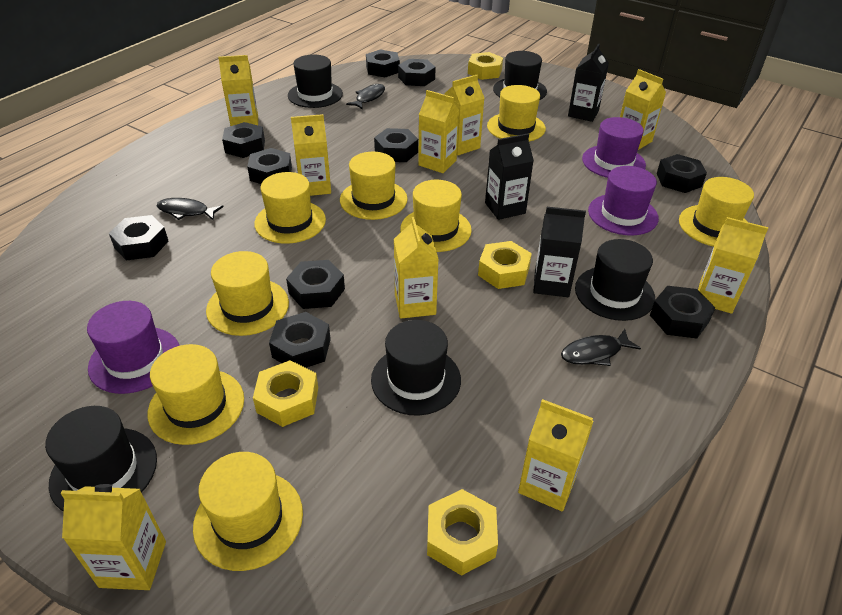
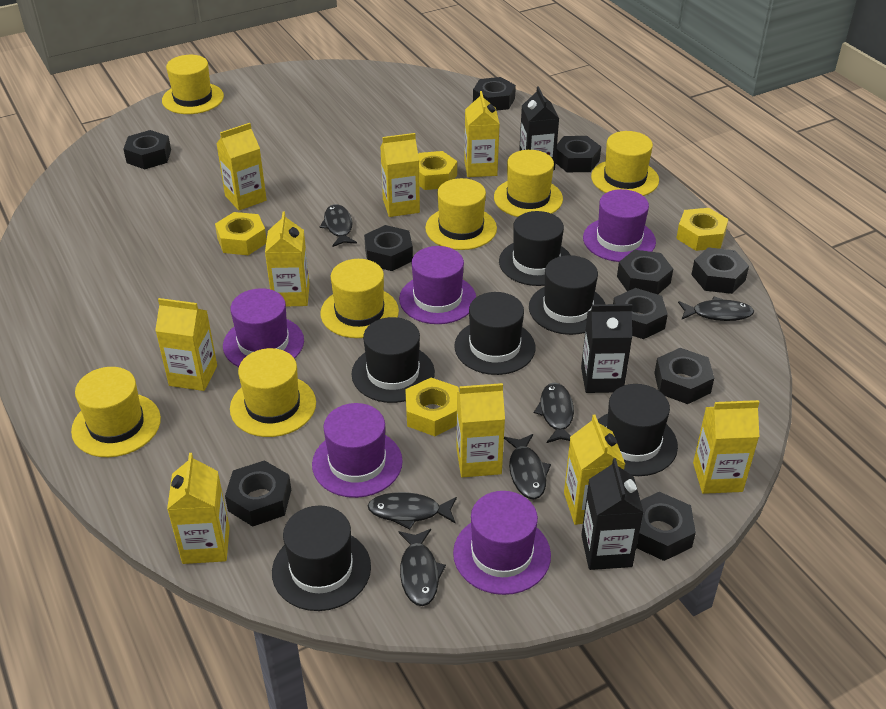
black fish: [157,198,223,220] [346,84,385,110] [561,329,641,366] = 3 -> [320,204,357,247] [367,492,457,529] [398,529,446,606] [504,434,551,499] [534,382,574,443] [678,297,754,321] = 6
black hat: [45,406,157,512] [288,55,343,108] [371,320,461,415] [493,51,547,100] [575,239,655,321] = 5 -> [272,505,371,611] [351,317,435,403] [454,292,535,375] [499,211,570,286] [529,255,605,335] [598,384,678,476] = 6
purple hat: [87,301,179,394] [582,117,646,178] [588,166,659,235] = 3 -> [223,288,304,367] [312,403,403,498] [399,246,476,324] [453,491,551,595] [583,189,656,262] = 5
yellow hat: [148,344,244,445] [193,452,303,571] [206,251,289,336] [254,172,326,244] [340,152,408,220] [400,180,472,252] [487,85,546,142] [679,177,754,247] = 8 -> [71,367,161,457] [162,55,224,114] [230,348,316,437] [320,259,399,338] [425,178,497,250] [494,150,563,217] [591,131,659,196] = 7

